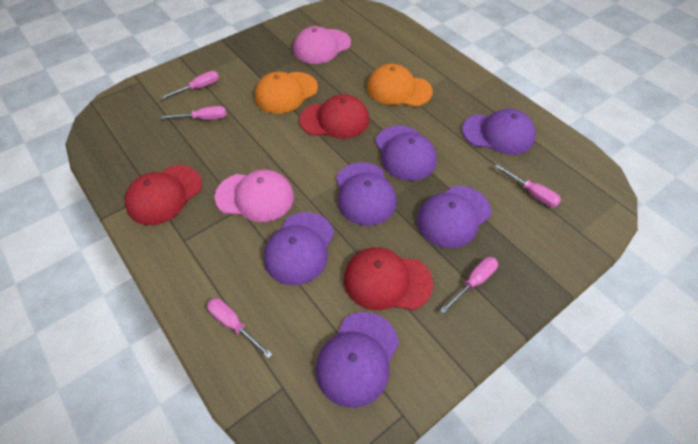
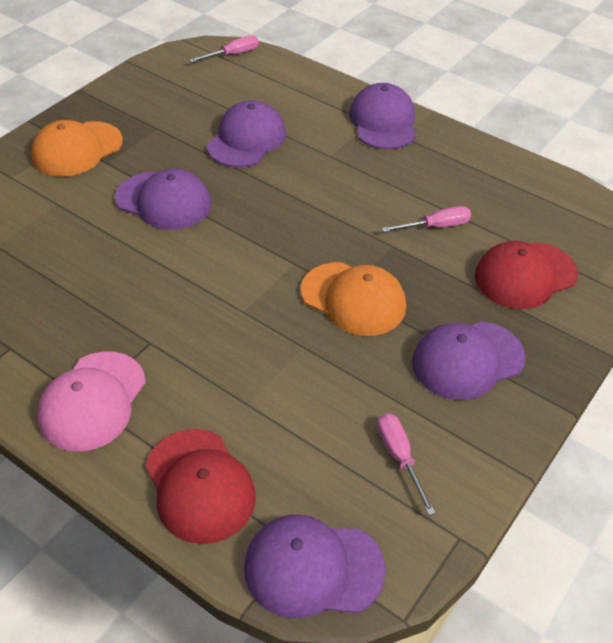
pink cap: [215,170,294,222] [293,26,351,64] = 2 -> [37,352,146,452] = 1
pink screwdriver: [161,71,219,99] [161,106,227,120] [207,298,273,358] [440,257,498,313] [495,164,561,207] = 5 -> [190,35,259,63] [378,413,436,515] [382,206,471,232] = 3
purple cap: [264,212,334,285] [315,312,399,408] [336,162,397,226] [375,125,437,181] [417,186,491,248] [462,109,536,155] = 6 -> [115,168,212,230] [207,100,286,168] [244,514,386,619] [349,83,416,149] [412,321,526,400] = 5
red cap: [125,165,202,225] [299,94,369,139] [344,247,433,310] = 3 -> [145,429,256,544] [475,241,578,309] = 2

